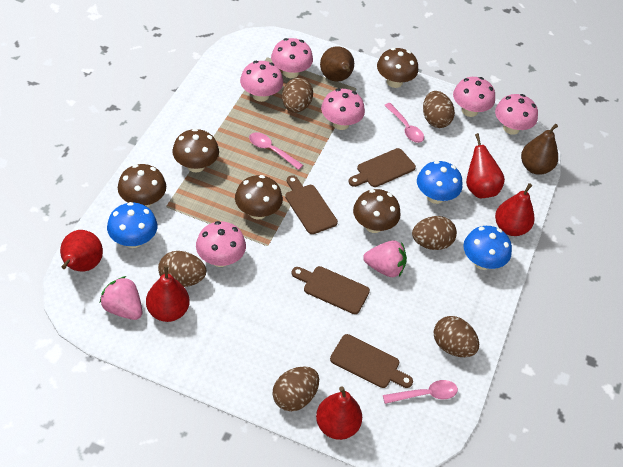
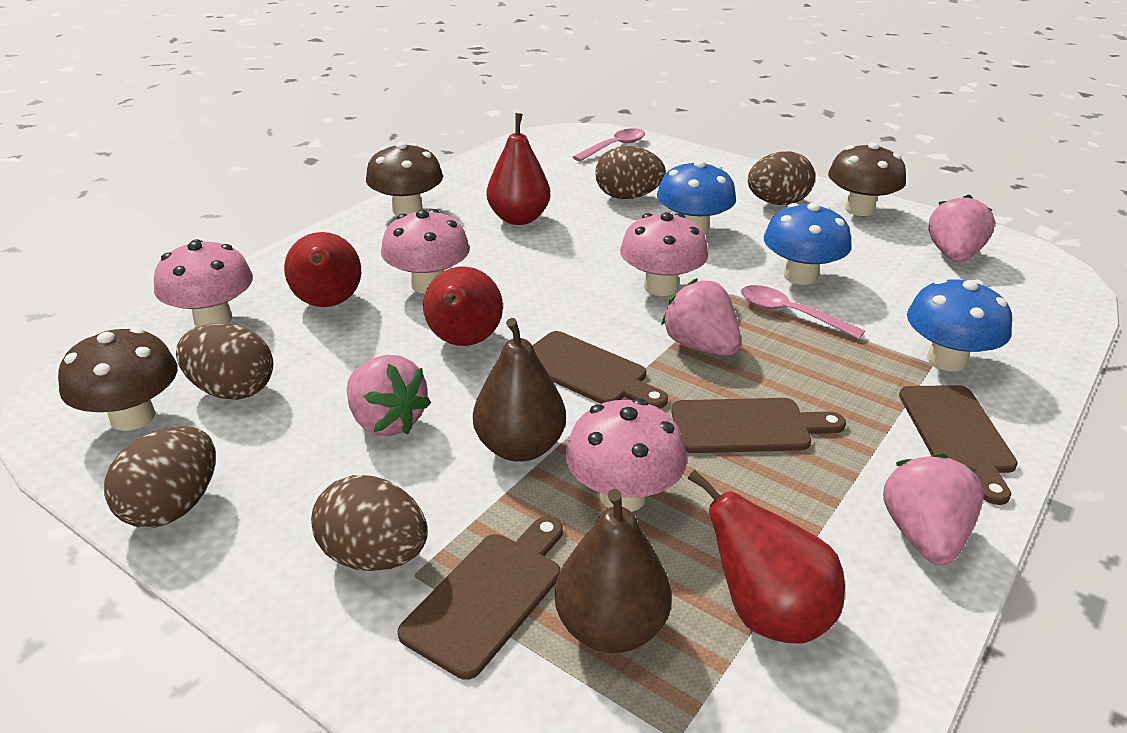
brown egg: [158,251,206,287] [273,367,319,411] [282,78,313,113] [412,216,457,250] [423,91,455,128] [433,316,479,357] = 6 -> [104,426,216,528] [176,323,273,400] [311,475,428,571] [595,146,666,199] [748,151,815,205] = 5
brown mushroom: [118,164,166,207] [172,128,219,172] [235,175,283,220] [353,189,401,233] [377,48,418,88] = 5 -> [58,327,177,431] [366,142,443,216] [828,142,906,216] = 3
pink mushroom: [196,221,246,267] [240,61,283,102] [271,38,313,78] [321,88,365,130] [453,77,495,117] [495,94,538,135] = 6 -> [154,239,253,327] [381,209,470,294] [565,398,687,512] [620,212,708,296] = 4
pink spoon: [249,132,303,170] [383,380,458,404] [384,103,424,143] = 3 -> [573,128,645,161] [741,285,865,339] = 2
pink strawberry: [100,276,142,320] [363,240,407,277] = 2 -> [347,355,431,436] [661,278,741,356] [883,453,984,565] [928,194,995,262] = 4
red pear: [60,230,103,271] [146,265,190,322] [316,386,362,440] [466,133,505,198] [495,183,535,236] = 5 -> [284,232,361,307] [423,267,503,346] [487,113,550,225] [688,470,845,643] = 4

